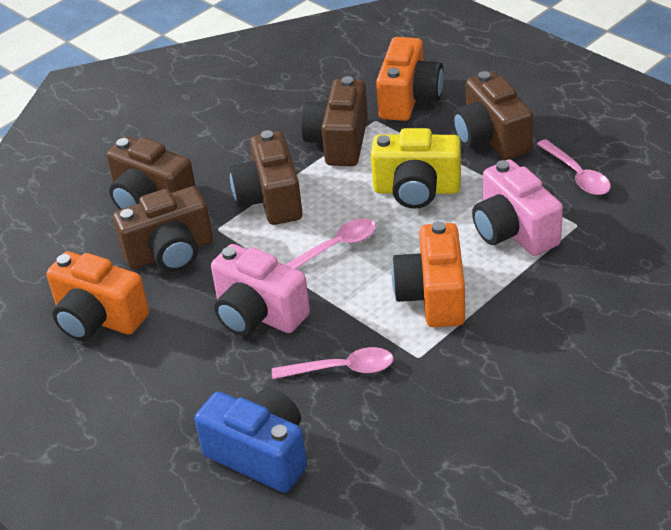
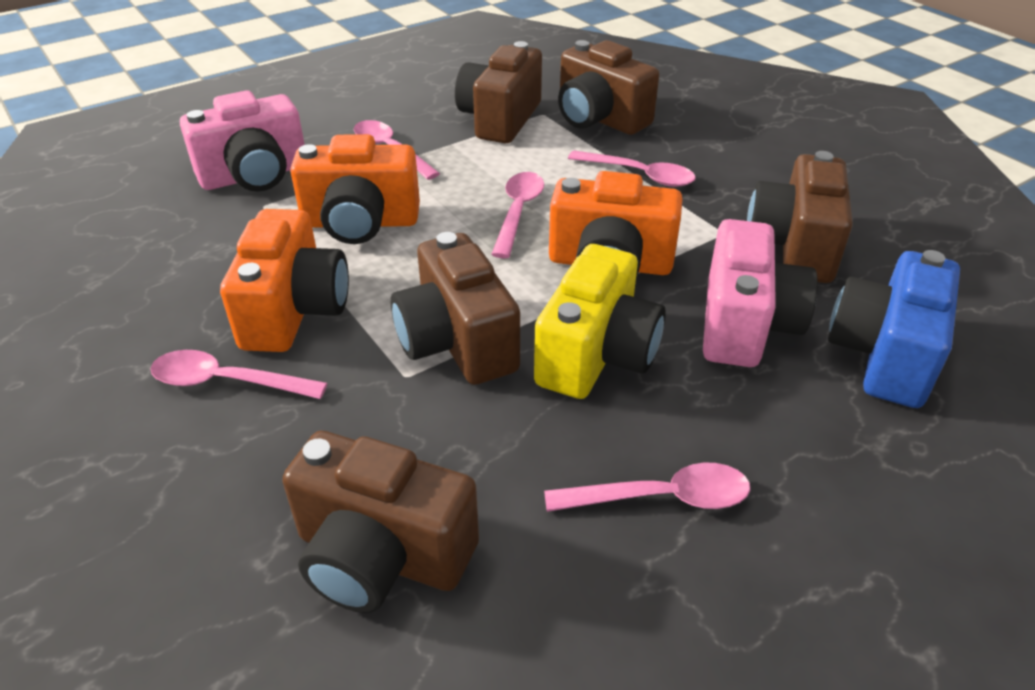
pink spoon: [272,347,394,379] [285,219,376,269] [537,139,611,195] = 3 -> [150,350,327,399] [354,120,440,180] [491,172,544,258] [544,462,750,512] [568,150,696,187] = 5

